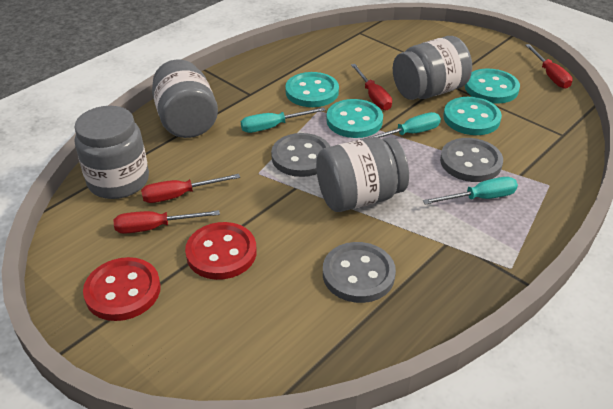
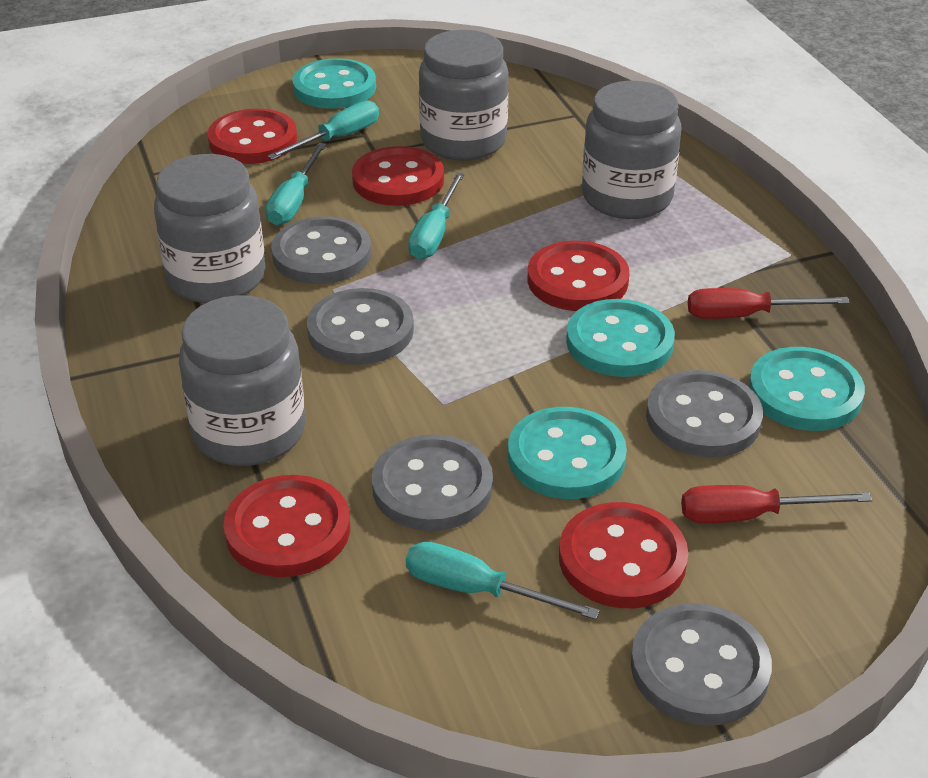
grey button: [271,133,331,177] [323,242,396,303] [440,138,503,182] = 3 -> [271,217,371,284] [307,288,414,365] [372,434,493,531] [631,603,772,726] [646,370,763,458] = 5
red button: [83,257,161,321] [185,222,257,280] = 2 -> [207,109,297,164] [224,475,350,577] [352,146,444,206] [528,241,629,311] [559,502,688,608] = 5
red screwdriver: [114,210,220,234] [141,174,240,203] [351,64,392,110] [525,44,573,89] = 4 -> [681,485,872,523] [688,288,850,319] = 2
turquoise screwdriver: [241,107,326,133] [360,112,441,140] [423,177,518,205] = 3 -> [266,143,327,225] [268,101,379,160] [406,541,600,620] [408,172,465,260] = 4

